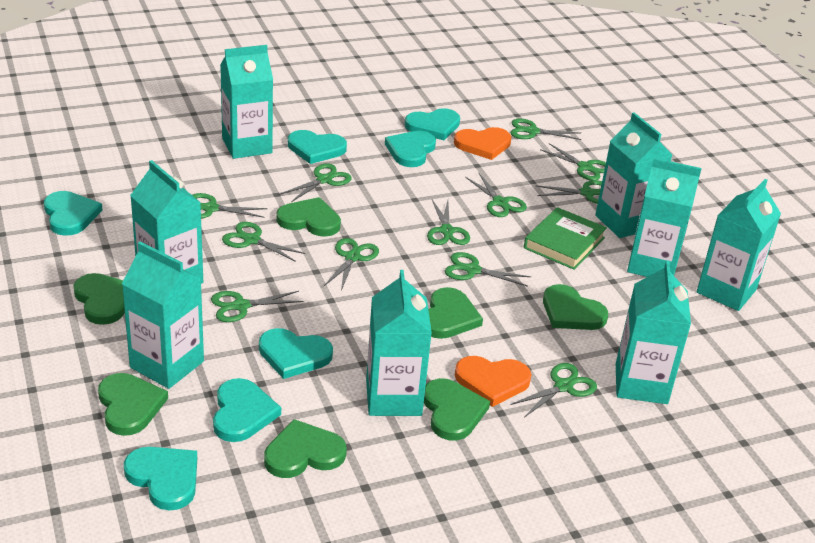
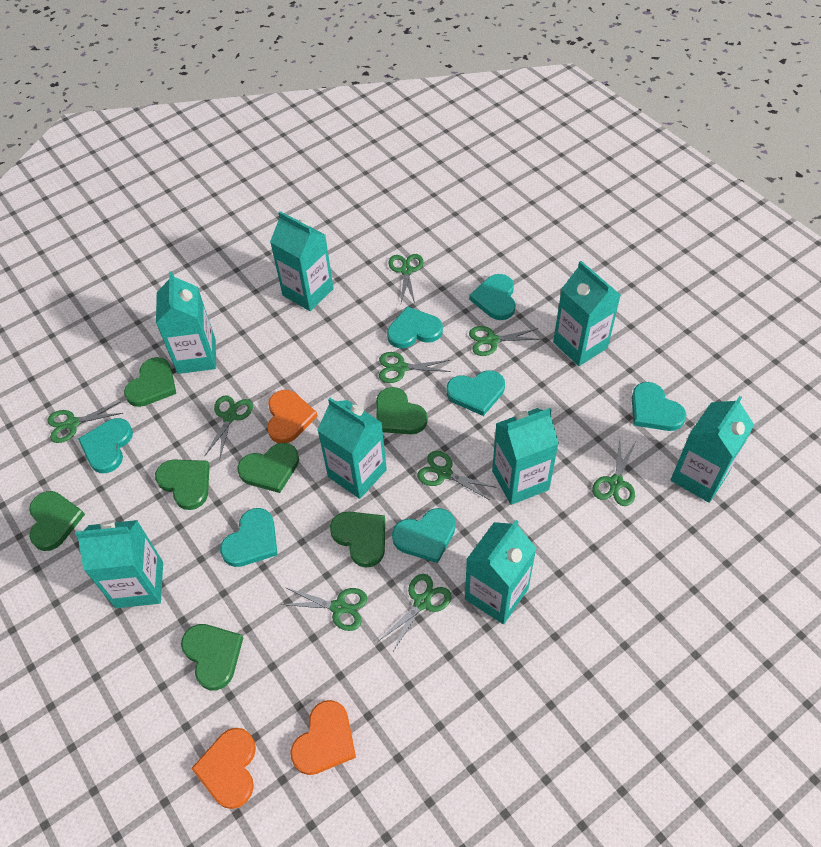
green book: [524,207,607,270] = 1 -> none = 0
green scissors: [192,193,267,219] [211,291,303,322] [222,222,306,262] [280,164,352,202] [324,238,379,291] [427,200,470,245] [445,252,531,287] [465,173,527,217] [510,363,597,417] [511,118,581,140] [535,180,602,204] [540,143,606,181] = 12 -> [47,402,123,443] [204,395,253,460] [281,587,368,631] [379,352,451,383] [380,574,451,651] [389,254,424,303] [417,451,497,500] [469,326,541,356] [592,440,636,506] = 9
orange heart: [454,127,511,160] [455,356,532,407] = 2 -> [191,728,256,809] [267,390,318,443] [290,700,356,775] = 3

